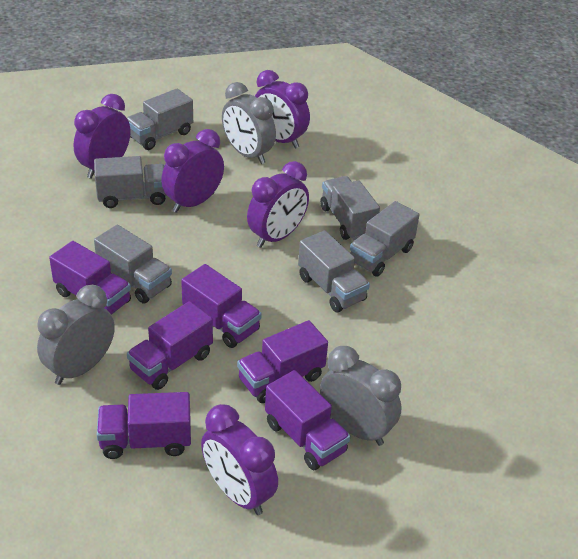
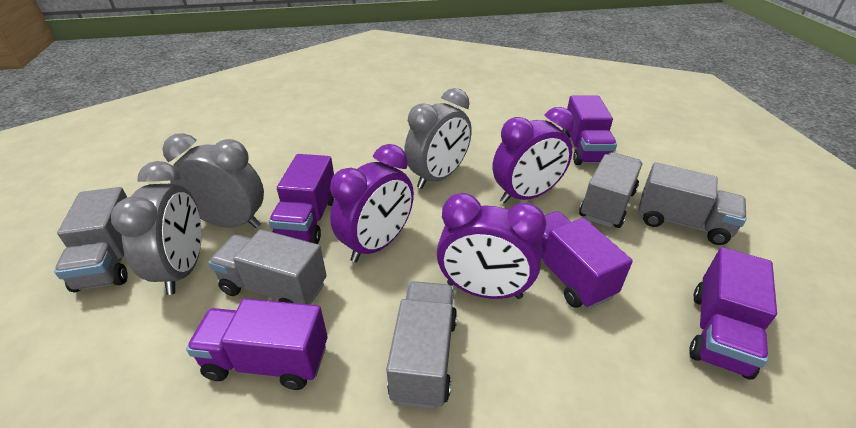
grey truck: [94,156,166,208] [94,225,172,303] [127,89,193,150] [298,230,370,313] [320,176,380,240] [350,201,419,277] = 6 -> [54,187,127,292] [208,229,327,305] [386,281,457,409] [579,152,643,228] [638,162,746,245] = 5
purple clock: [74,94,130,179] [161,129,224,213] [201,404,278,515] [247,161,309,248] [255,70,310,149] = 5 -> [330,144,414,262] [437,193,546,299] [493,107,575,204] = 3
purple truck: [49,241,131,315] [97,392,191,459] [127,301,213,390] [181,264,262,348] [237,320,328,403] [265,370,350,470] = 6 -> [186,298,328,390] [269,154,334,244] [540,211,633,309] [562,96,617,165] [689,247,777,380] = 5

